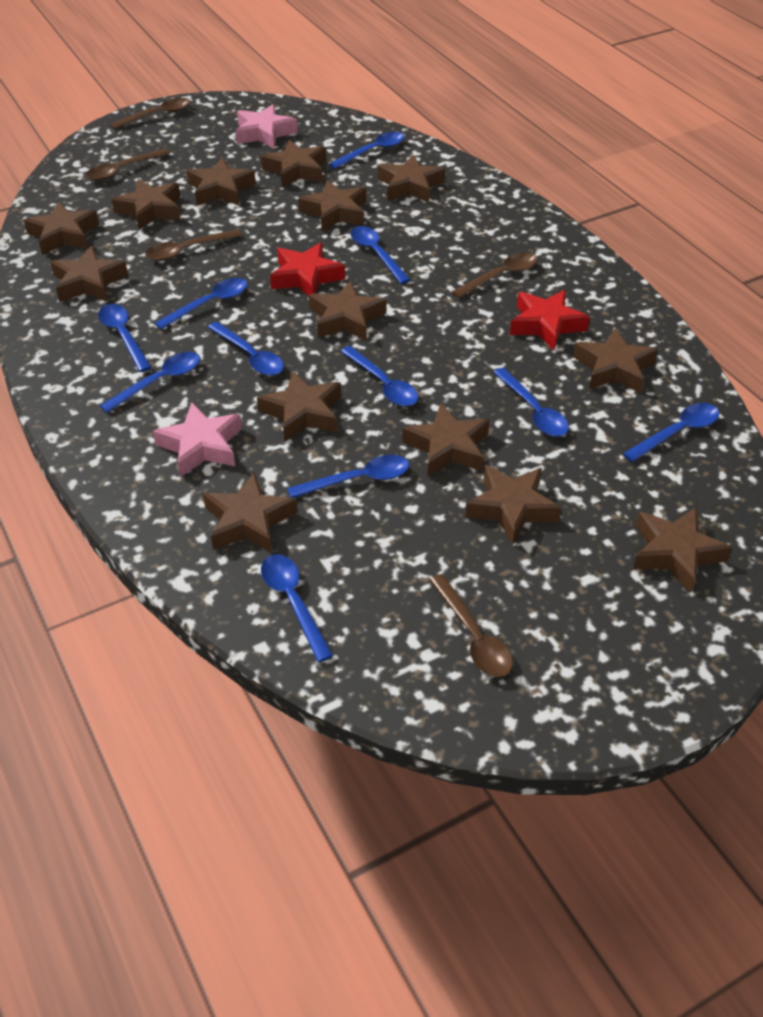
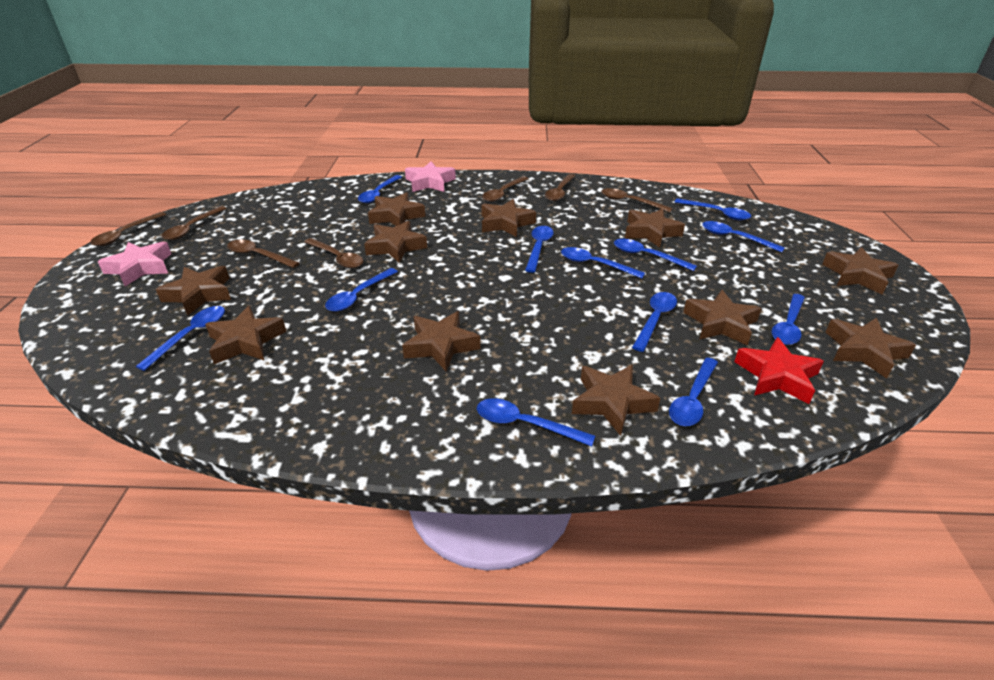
blue spoon: [98,304,152,372] [100,352,200,413] [154,278,248,330] [208,322,284,376] [261,554,333,662] [287,455,409,498] [329,132,405,169] [340,346,419,406] [350,226,411,284] [493,368,569,437] [623,403,719,462] = 11 -> [136,306,225,371] [325,268,398,312] [358,175,402,203] [477,398,595,446] [525,226,554,273] [561,247,645,278] [614,239,697,271] [632,292,677,352] [669,358,718,426] [675,198,751,220] [702,221,785,252] [772,294,805,345] = 12
brown spoon: [86,149,170,181] [110,98,191,129] [146,229,242,261] [430,574,513,677] [452,252,537,298] = 5 -> [90,212,166,246] [161,206,227,240] [227,239,300,268] [305,238,363,268] [482,176,528,202] [545,173,576,201] [601,188,673,212] = 7
brown star: [24,201,99,255] [50,246,128,302] [111,179,181,230] [187,158,256,205] [203,472,297,553] [257,371,341,442] [261,140,327,188] [298,180,366,232] [309,281,386,341] [378,155,445,202] [402,403,490,476] [465,465,562,545] [573,328,658,393] [633,507,732,593] = 14 -> [156,266,231,316] [205,306,287,364] [364,221,427,263] [368,192,425,226] [402,311,481,371] [481,199,536,237] [572,365,660,436] [625,208,685,248] [683,290,762,346] [822,247,899,295] [826,318,916,379] = 11
red star: [270,242,345,296] [509,290,590,351] = 2 -> [734,337,824,404] = 1

